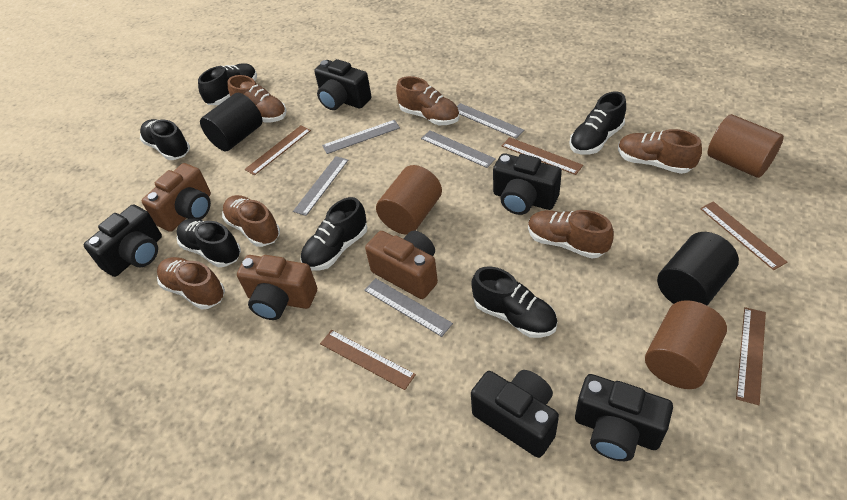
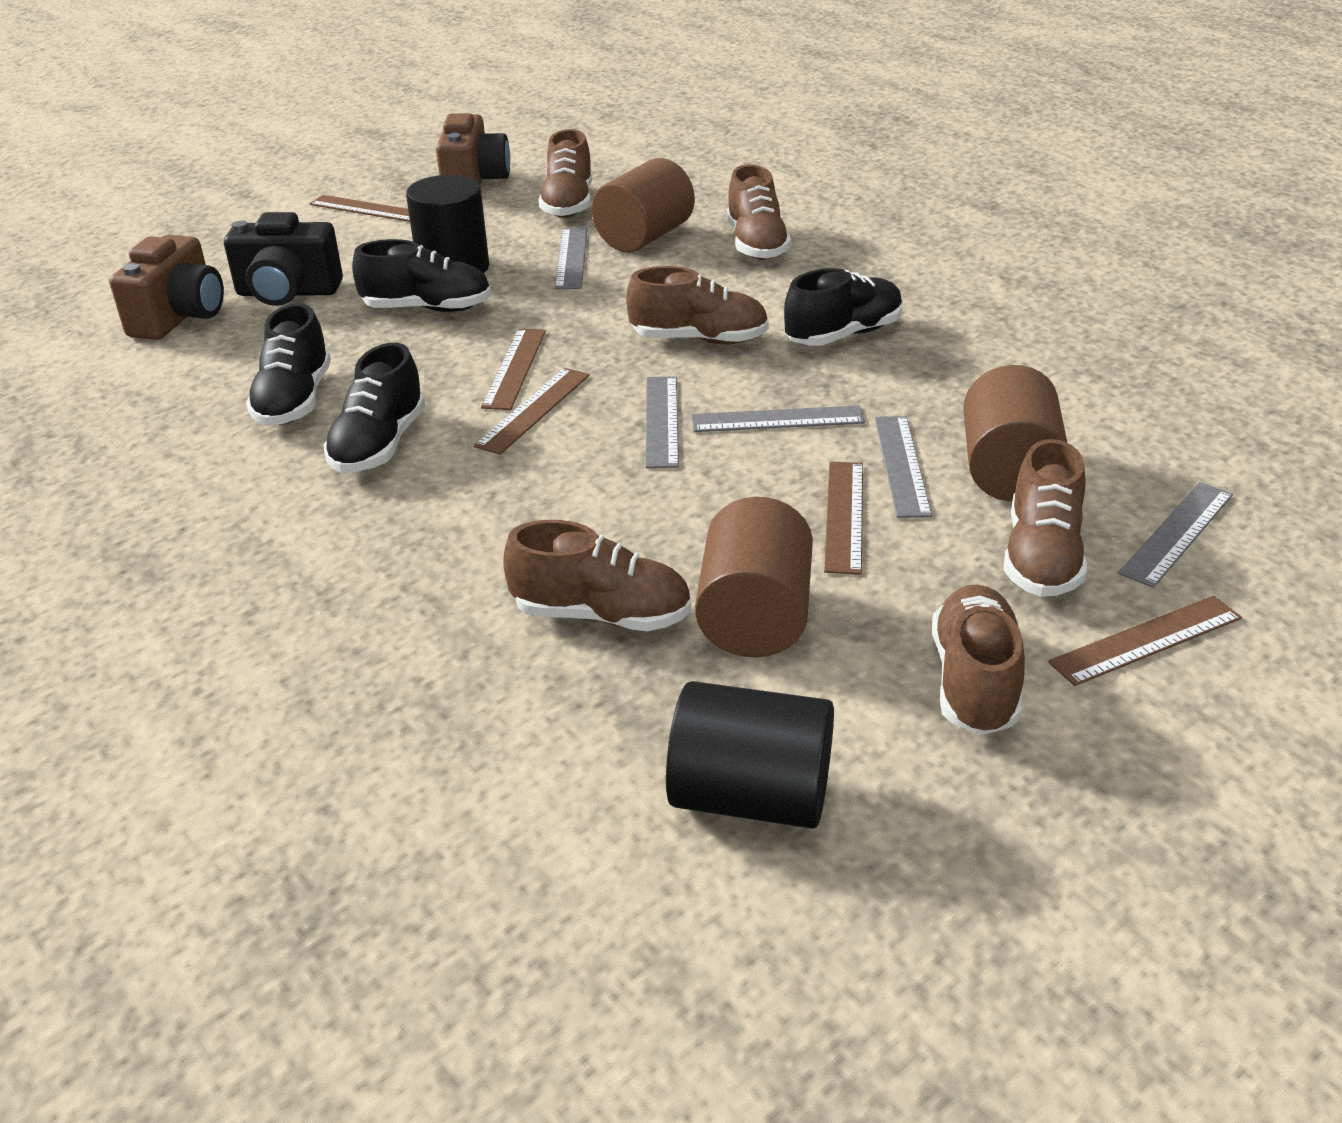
black camera: [84,204,162,277] [314,59,371,110] [471,370,559,458] [493,153,562,215] [575,374,673,461] = 5 -> [224,212,343,306] = 1
black shoe: [140,119,190,160] [176,219,241,267] [198,63,257,105] [301,197,367,271] [471,266,557,338] [569,91,626,154] = 6 -> [246,303,331,426] [324,343,425,473] [352,239,491,312] [784,268,903,346] = 4
brown camera: [142,163,211,232] [237,255,317,320] [365,231,438,299] = 3 -> [109,235,224,340] [436,113,510,186] = 2

